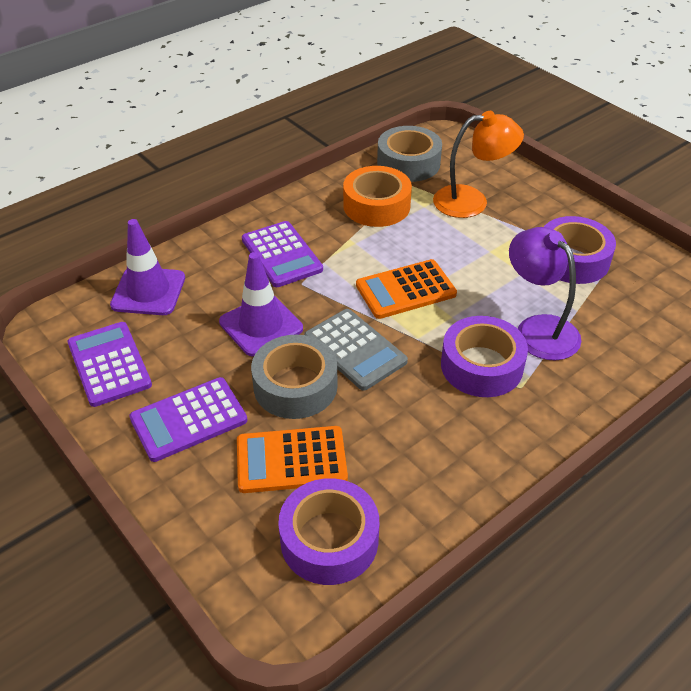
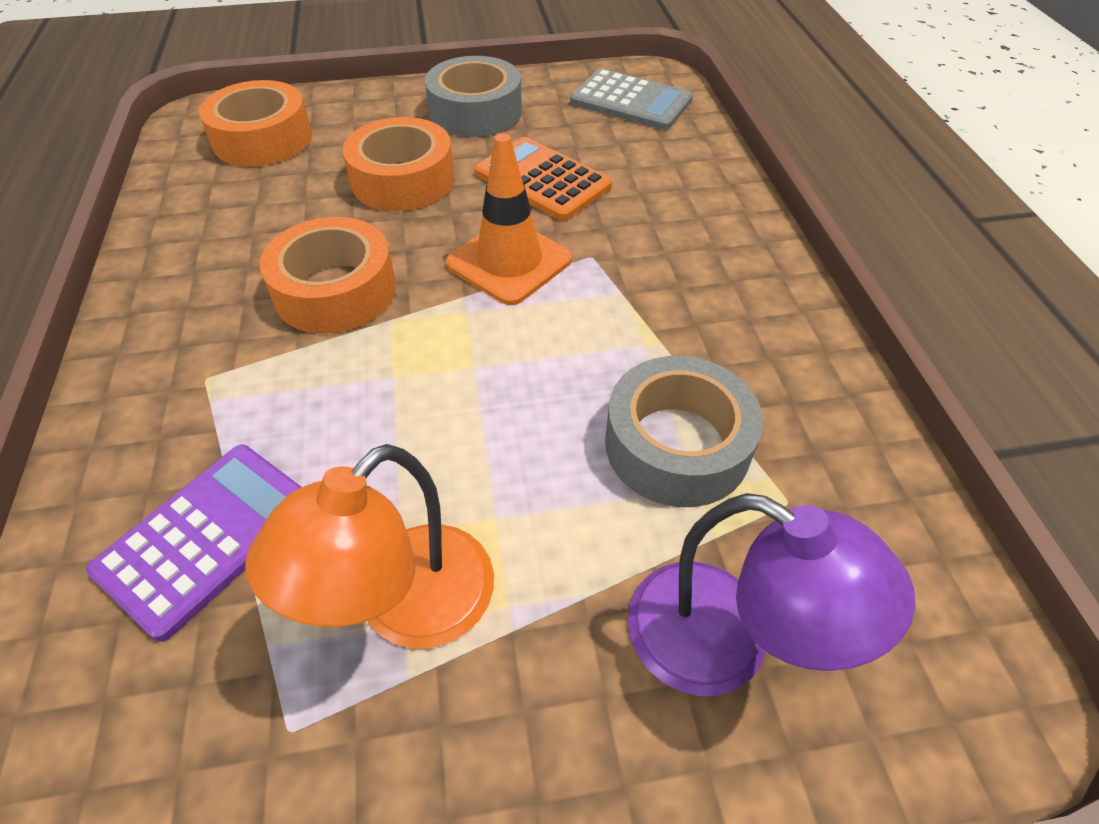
orange calculator: [237,426,348,493] [356,259,457,319] = 2 -> [475,137,612,221] = 1
orange tape: [343,166,412,227] = 1 -> [199,80,312,167] [260,217,396,333] [343,117,455,211] = 3
orange traffic cone: none = 0 -> [446,133,572,305] = 1
purple calculator: [68,322,152,407] [129,377,247,462] [242,221,323,287] = 3 -> [86,445,301,642] = 1
purple tape: [278,478,379,585] [441,316,528,397] [544,216,616,284] = 3 -> none = 0
purple traffic cone: [110,219,185,315] [219,252,303,356] = 2 -> none = 0

